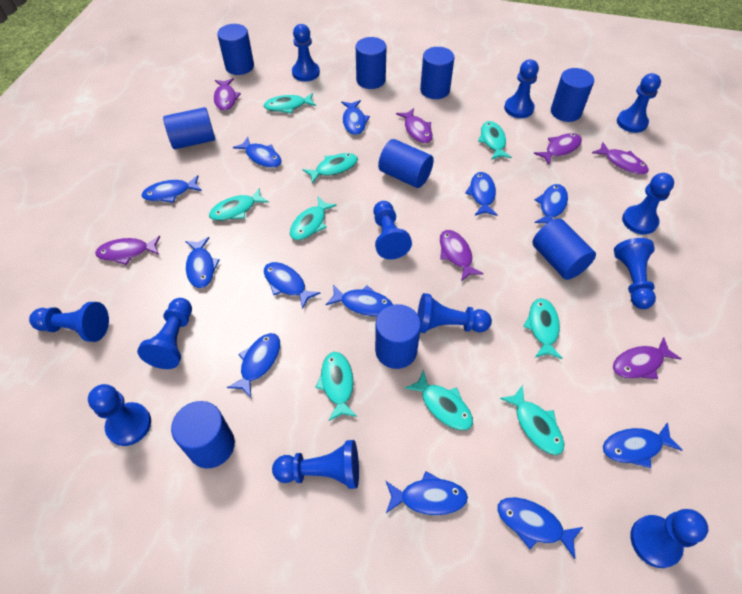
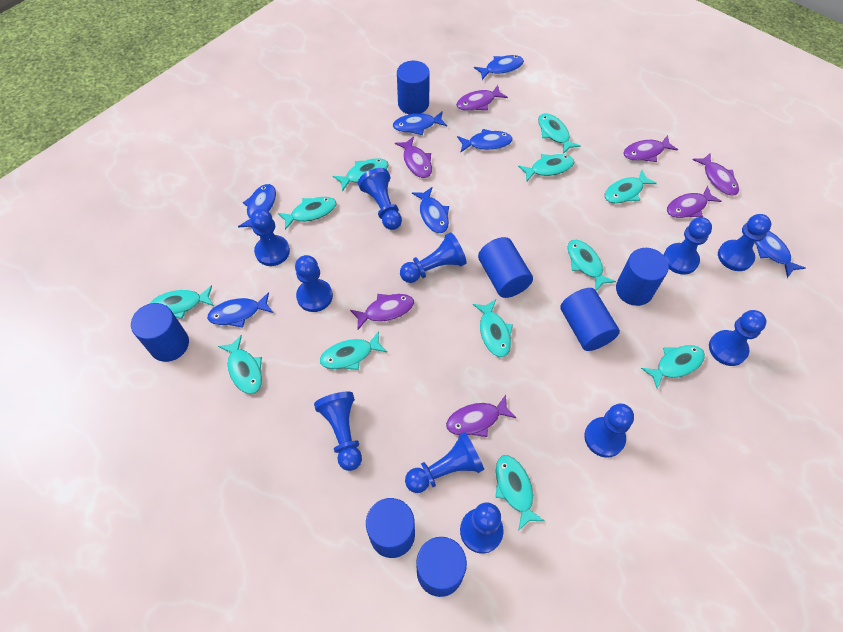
blue cylinder: [163,107,215,149] [171,401,235,469] [217,24,254,75] [356,37,386,89] [375,304,421,369] [378,139,434,188] [420,47,454,99] [532,218,596,280] [551,68,594,122] = 9 -> [131,303,189,362] [366,498,415,558] [397,61,430,114] [416,537,467,597] [478,237,533,298] [560,288,620,351] [616,248,669,306] = 7
blue fish: [141,175,202,203] [185,237,220,288] [227,333,280,398] [233,137,281,168] [264,262,321,309] [325,284,393,316] [341,100,370,135] [386,471,468,515] [465,172,498,216] [497,497,583,559] [535,184,568,223] [603,422,682,468] = 12 -> [207,292,273,328] [238,184,276,228] [393,111,447,135] [412,187,449,233] [457,129,513,152] [474,55,524,80] [755,231,805,278] = 7
blue pawn: [29,302,109,342] [88,384,151,446] [137,298,192,369] [272,440,359,489] [292,24,320,82] [373,201,412,259] [418,293,492,333] [504,59,539,118] [614,238,656,309] [617,73,661,133] [622,173,674,234] [630,509,708,568] = 12 -> [250,209,290,266] [295,255,333,312] [314,391,362,471] [358,168,402,230] [400,232,467,283] [405,432,484,493] [460,502,504,554] [584,404,634,458] [664,217,712,275] [709,310,766,366] [718,214,771,271] = 11
turquoise fish: [209,188,269,221] [264,93,316,114] [290,197,337,240] [302,153,358,184] [315,352,357,421] [405,370,473,430] [478,121,512,160] [500,385,564,455] [523,298,563,359] = 9 -> [150,285,214,319] [218,335,262,394] [278,197,336,230] [320,331,387,370] [333,158,388,192] [473,300,513,357] [495,455,545,531] [518,154,574,182] [538,113,581,154] [568,240,616,291] [605,170,657,203] [641,345,705,389] = 12

